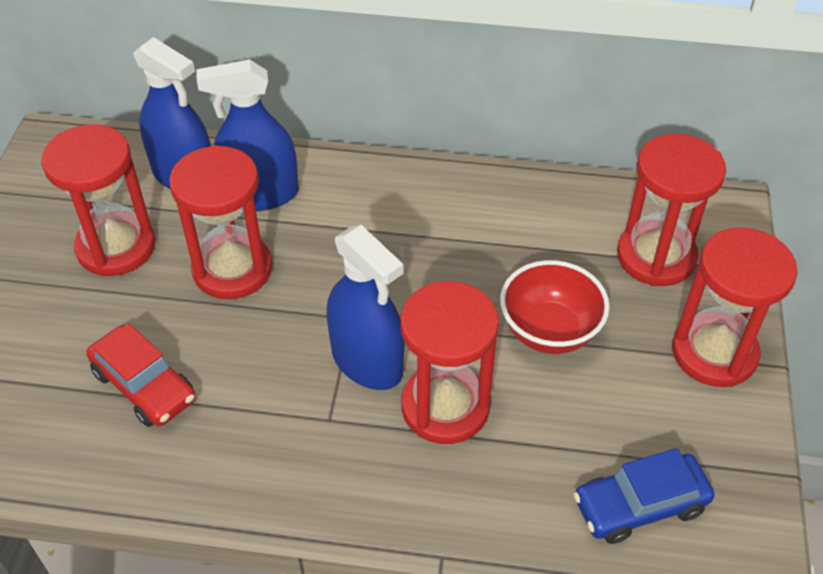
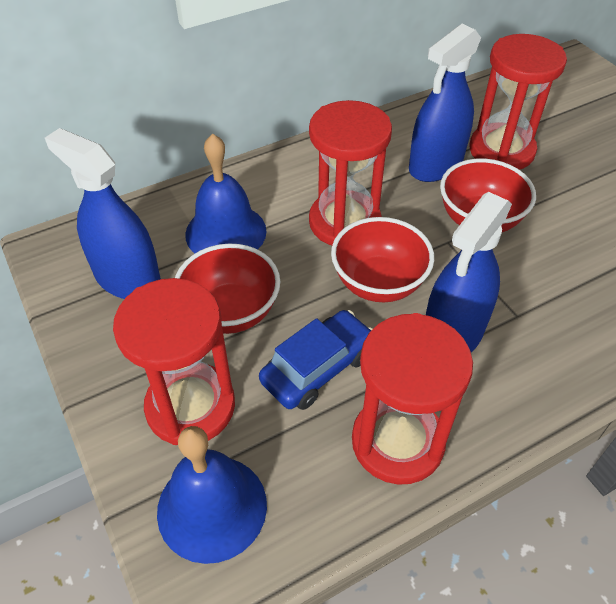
blue bell: none = 0 -> [157,426,267,564] [185,134,266,253] = 2
red bowl: [500,260,610,354] = 1 -> [175,244,280,334] [331,217,434,302] [440,159,536,232] = 3
red car: [86,323,196,427] = 1 -> none = 0
red hourglass: [42,124,155,276] [169,145,272,299] [400,281,499,444] [617,134,726,286] [672,227,798,387] = 5 -> [113,278,235,445] [309,100,392,245] [352,313,473,485] [470,34,567,170] = 4

